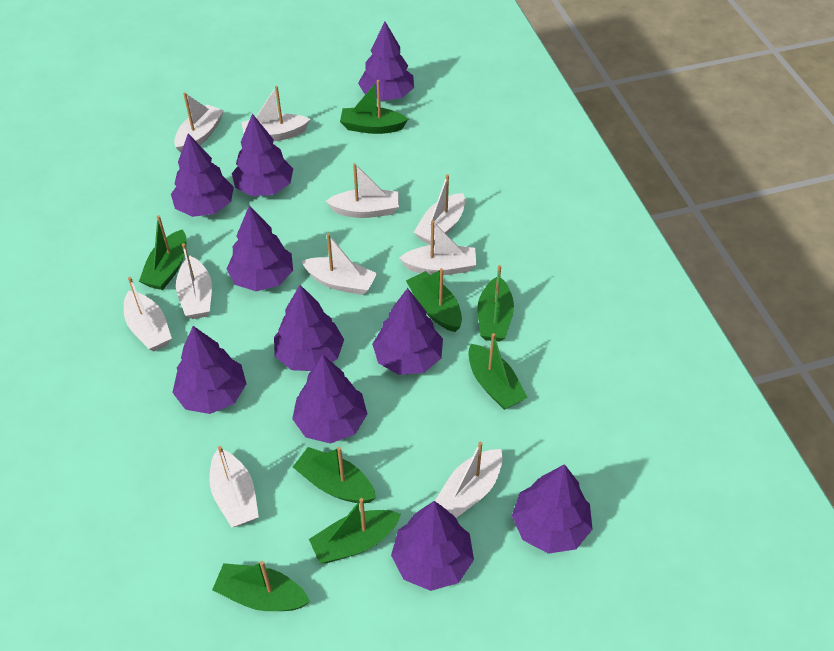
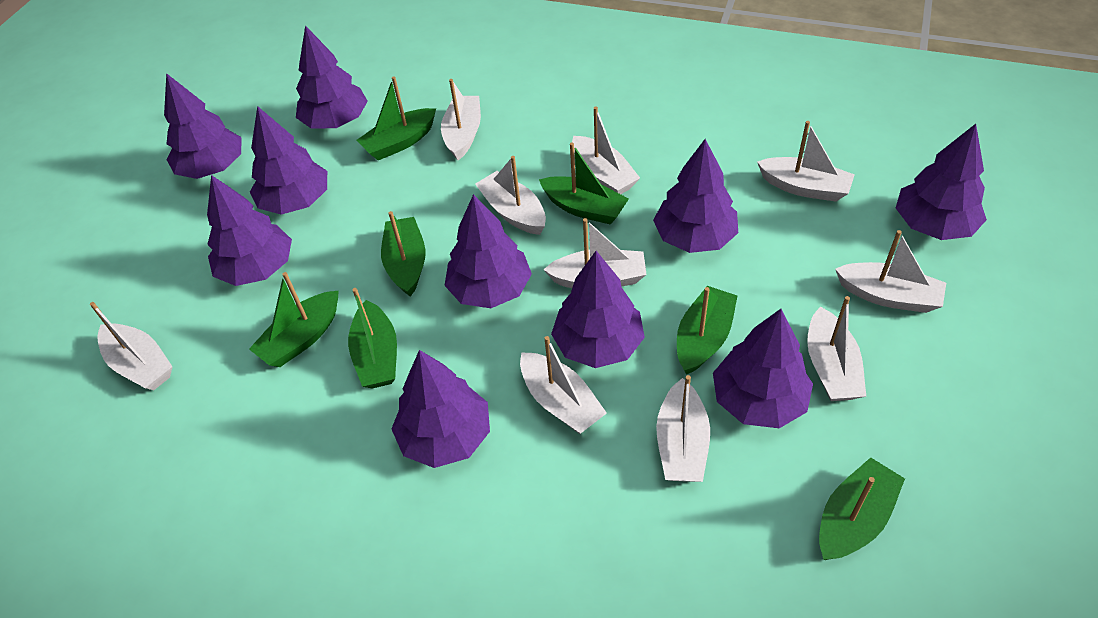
green boat: [139,215,186,290] [212,561,310,611] [293,447,376,503] [309,498,401,563] [340,80,408,134] [406,268,462,332] [468,333,528,410] [477,265,514,342] = 8 -> [249,272,339,367] [348,288,397,389] [356,76,436,160] [381,211,426,297] [539,142,629,225] [677,286,737,375] [819,457,905,560] = 7

